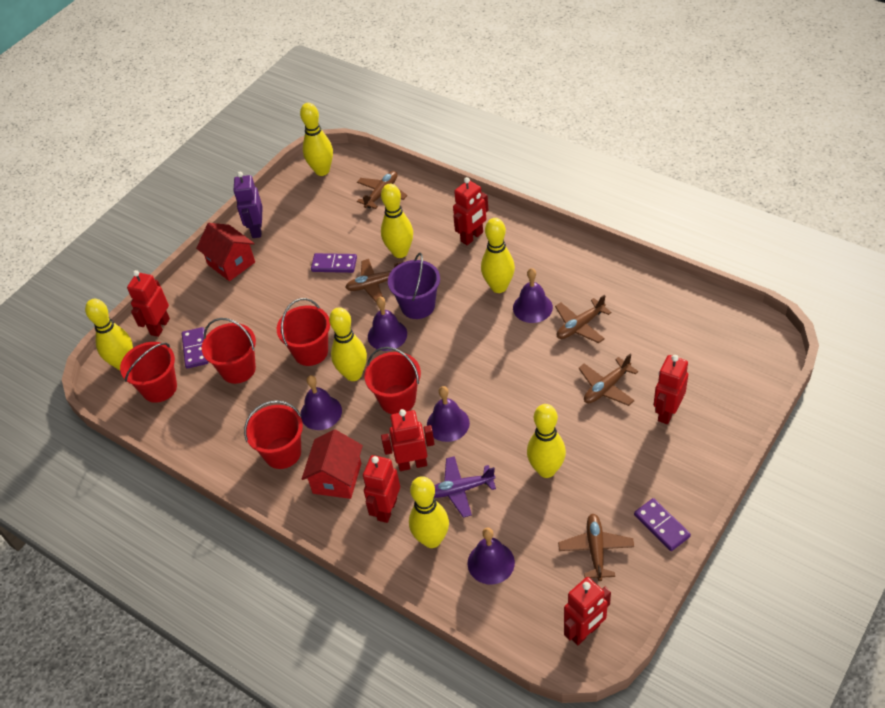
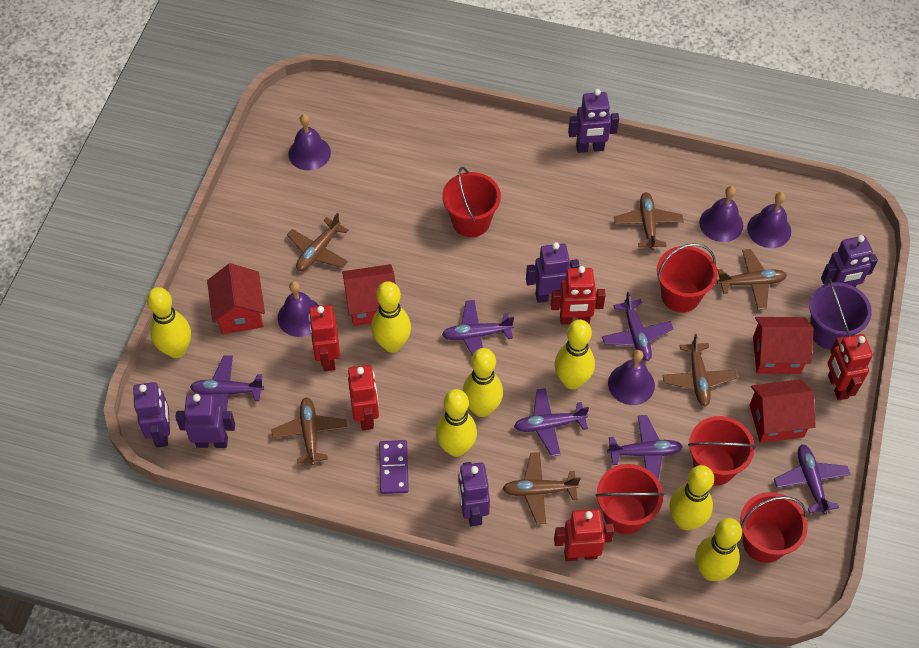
brown plane: [345,259,402,302] [357,171,407,209] [555,295,612,343] [558,514,634,581] [578,354,638,406] = 5 -> [271,397,347,465] [287,213,349,271] [502,452,580,524] [614,192,684,250] [662,334,737,407] [717,249,787,310] = 6
purple domino: [182,327,209,369] [311,253,357,273] [634,498,691,551] = 3 -> [379,440,409,494] = 1
purple plane: [434,456,496,518] = 1 -> [190,355,264,411] [442,300,514,355] [514,388,589,457] [602,292,674,361] [607,415,683,479] [774,444,851,514] = 6
purple robot: [233,172,263,238] = 1 -> [133,382,170,448] [175,394,235,448] [458,462,490,527] [526,242,580,303] [568,89,619,153] [821,235,878,287] = 6
red house: [196,223,255,281] [302,429,363,499] = 2 -> [207,263,265,334] [342,264,396,326] [749,379,816,443] [753,317,814,374] = 4
red robot: [127,270,170,337] [363,455,400,523] [381,409,435,471] [453,177,489,245] [564,577,611,645] [654,355,688,424] = 6 -> [308,305,340,371] [348,365,379,430] [551,266,606,324] [554,509,614,561] [828,334,873,400] = 5

